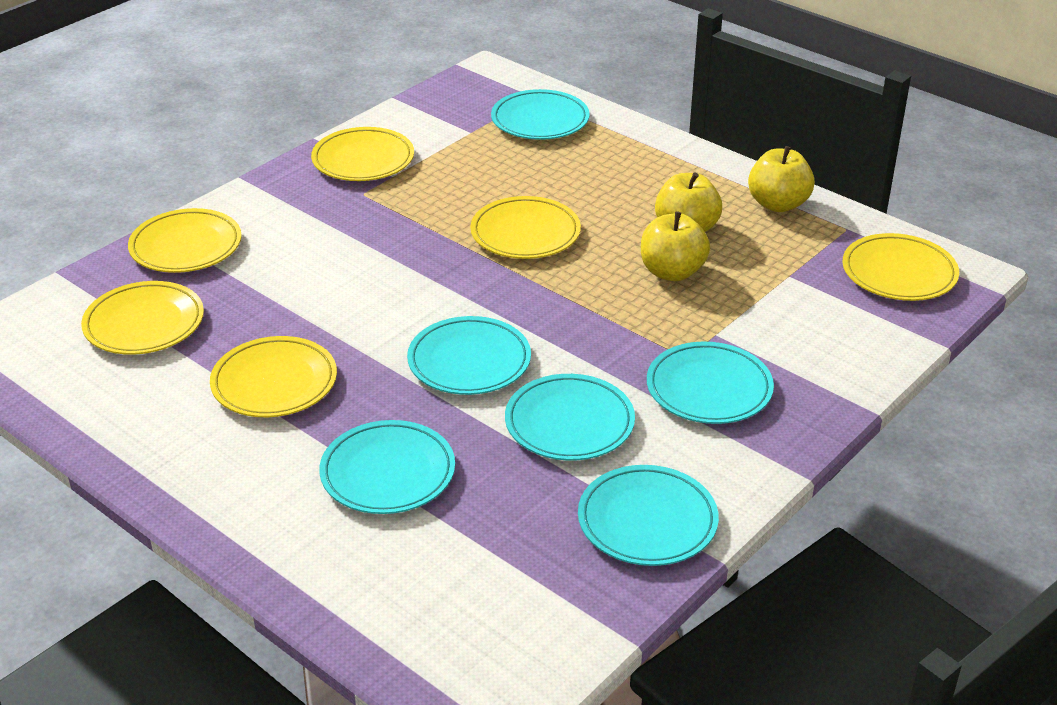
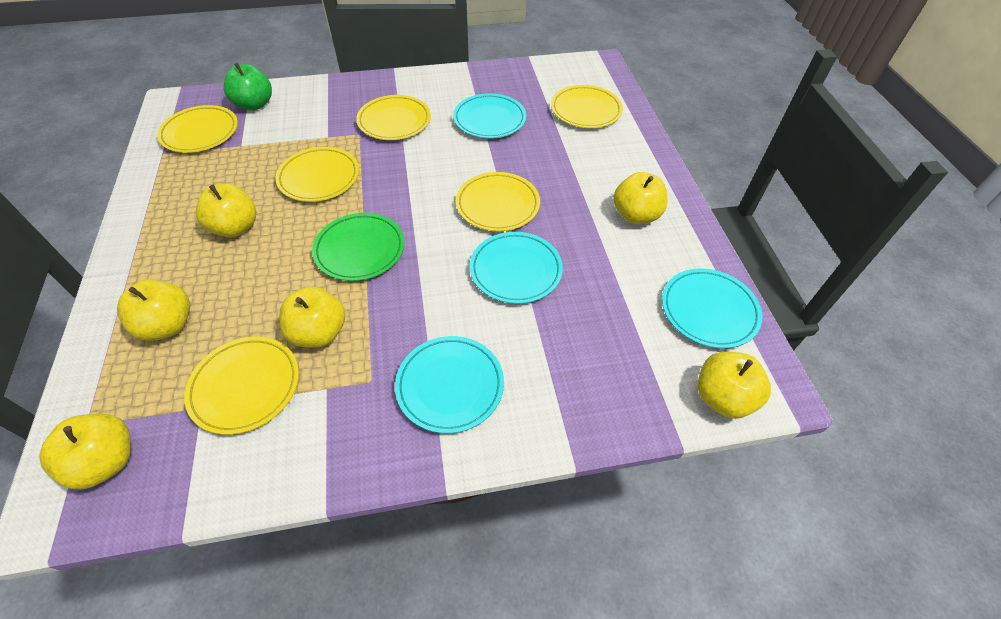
green apple: none = 0 -> [224,62,272,111] = 1
green plate: none = 0 -> [312,213,405,281] = 1
turquoise plate: [319,420,455,514] [407,316,531,395] [491,89,590,140] [505,374,635,461] [578,465,719,566] [647,342,774,424] = 6 -> [395,336,504,434] [453,93,526,138] [470,232,563,304] [662,268,762,348] = 4
yellow apple: [641,211,710,281] [655,172,722,232] [748,146,815,212] = 3 -> [40,414,131,490] [117,280,190,341] [196,183,256,237] [279,287,345,348] [613,172,667,224] [698,352,771,419] = 6

